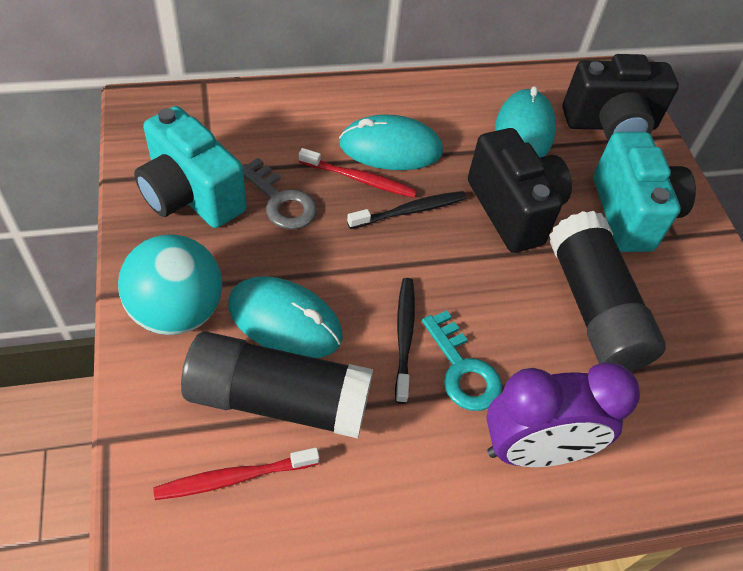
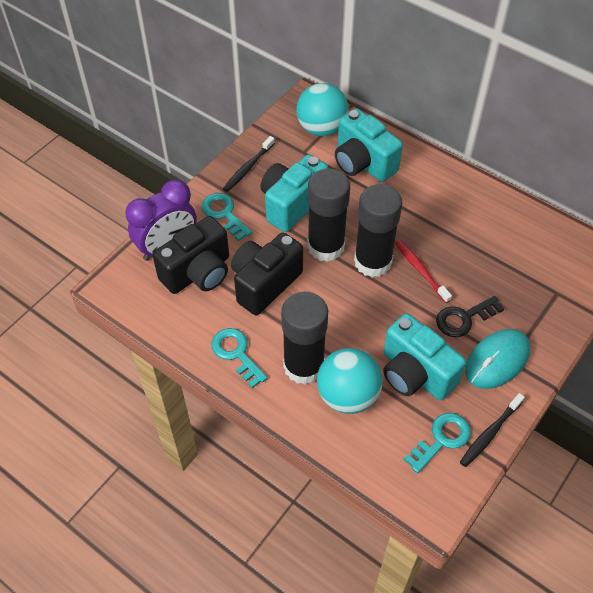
black glue stick: [181,332,373,438] [549,211,666,372] = 2 -> [281,292,328,385] [307,169,350,262] [354,184,402,277] = 3
black key: none = 0 -> [436,296,504,337] = 1
grey key: [242,158,317,230] = 1 -> none = 0
red toothbrush: [153,448,320,500] [299,148,417,198] = 2 -> [395,239,452,303] = 1
turquoise ball: [118,235,222,335] = 1 -> [296,83,349,136] [317,348,383,414] = 2
turquoise camera: [134,106,247,228] [593,132,696,252] = 2 -> [261,154,328,232] [335,108,403,182] [383,313,466,400] = 3
turquoise key: [422,310,502,411] = 1 -> [202,193,252,241] [211,328,268,388] [404,413,471,473] = 3
turquoise mouse: [228,276,343,358] [339,114,443,170] [495,86,556,157] = 3 -> [465,329,530,389] = 1

